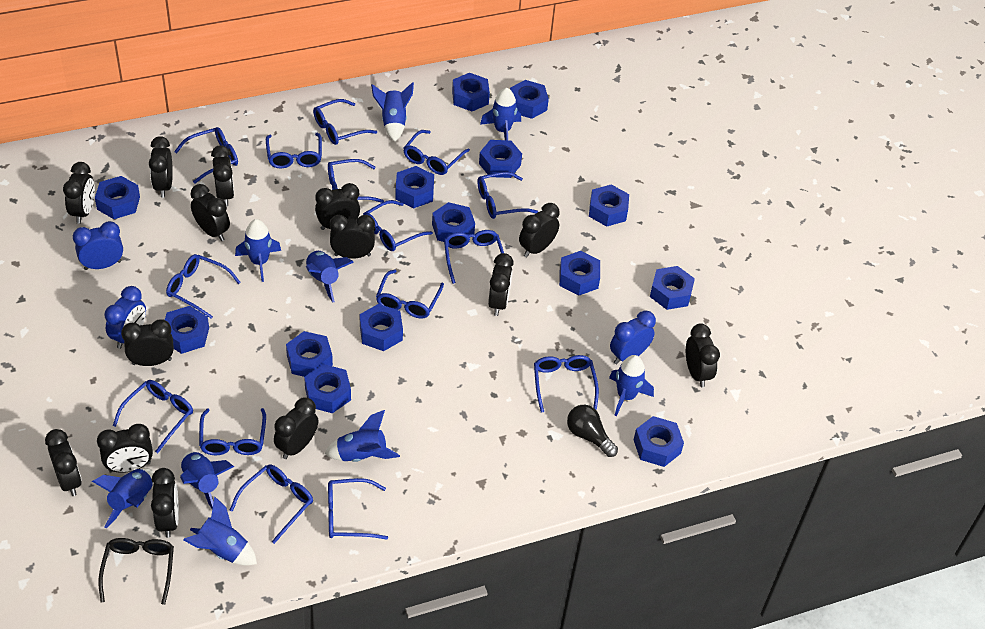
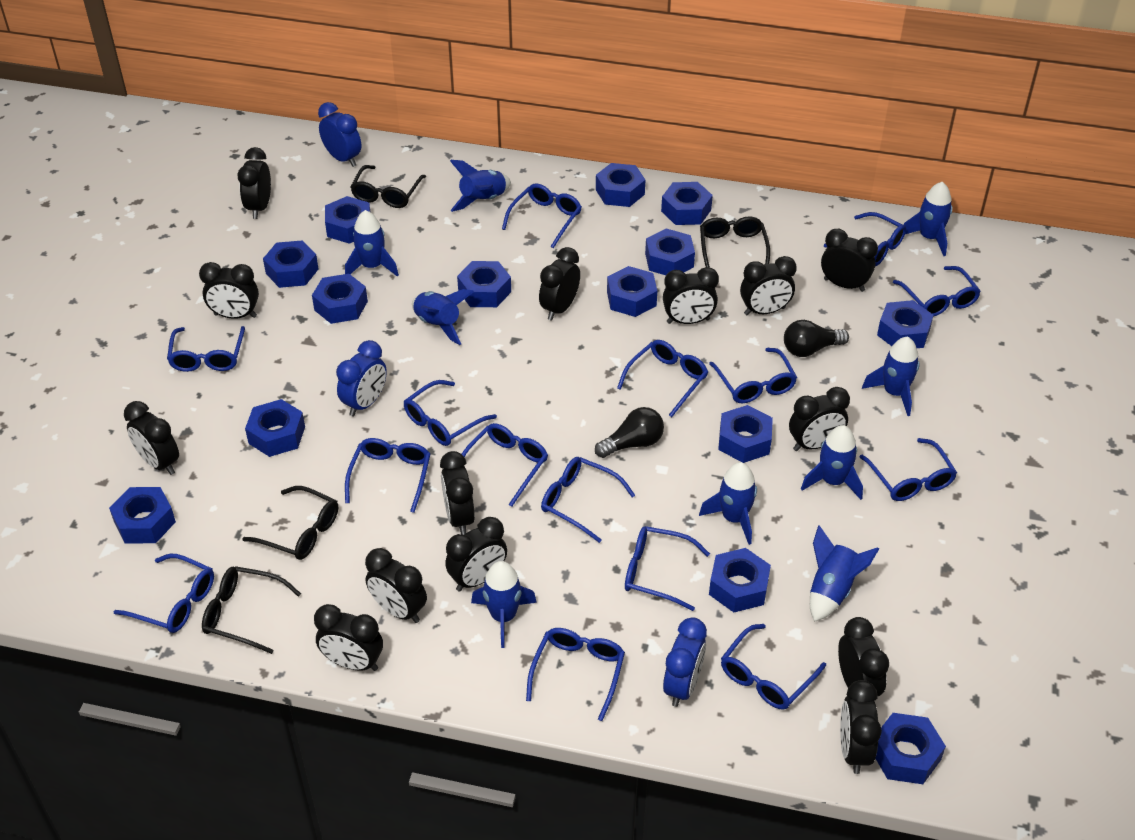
black glasses: [98,538,174,605] = 1 -> [202,566,301,654] [242,486,338,560] [350,165,426,208] [700,216,770,268] = 4
black light bulb: [567,405,618,457] = 1 -> [595,407,664,458] [784,320,849,357] = 2

